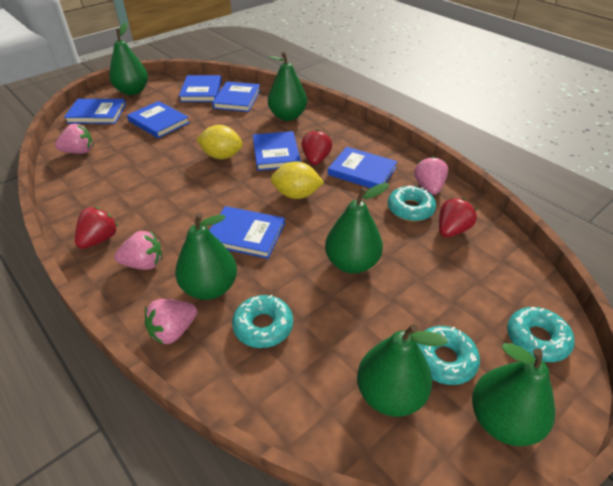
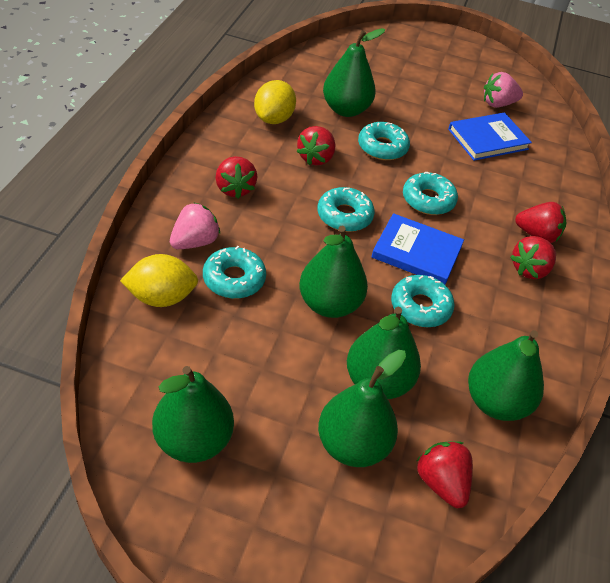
blue book: [64,99,126,124] [127,101,190,138] [179,75,222,102] [209,206,285,259] [212,81,260,112] [253,131,301,171] [328,147,398,188] = 7 -> [371,213,464,285] [448,112,532,161] = 2
pink strawberry: [55,124,93,154] [114,231,162,270] [145,299,197,344] [414,156,448,195] = 4 -> [170,202,220,249] [484,72,523,108] = 2
red strawberry: [75,207,118,249] [302,129,332,165] [439,198,477,237] = 3 -> [215,156,257,199] [297,126,335,165] [417,441,473,508] [510,236,556,279] [515,202,567,243] = 5
turquoise donut: [232,295,293,348] [388,186,436,221] [417,326,480,385] [507,307,575,362] = 4 -> [203,246,266,299] [317,187,375,232] [358,122,410,160] [391,275,455,327] [403,172,458,215] = 5

